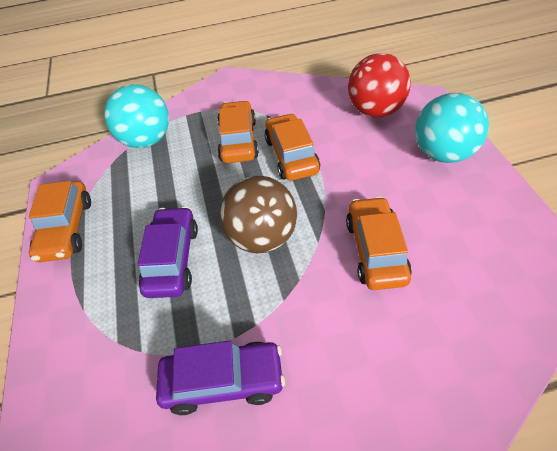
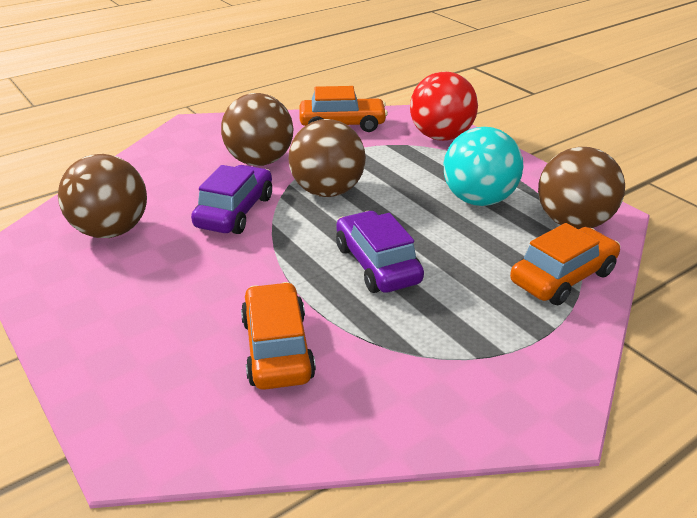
brown ball: [220,176,297,253] = 1 -> [58,154,147,238] [221,93,294,166] [288,119,366,197] [538,147,625,229] = 4
orange car: [29,181,91,262] [217,100,259,163] [265,113,320,181] [346,196,412,290] = 4 -> [241,282,316,390] [299,86,388,132] [510,223,621,305] = 3
turquoise ball: [104,84,169,148] [415,93,489,163] = 2 -> [443,127,524,206] = 1

